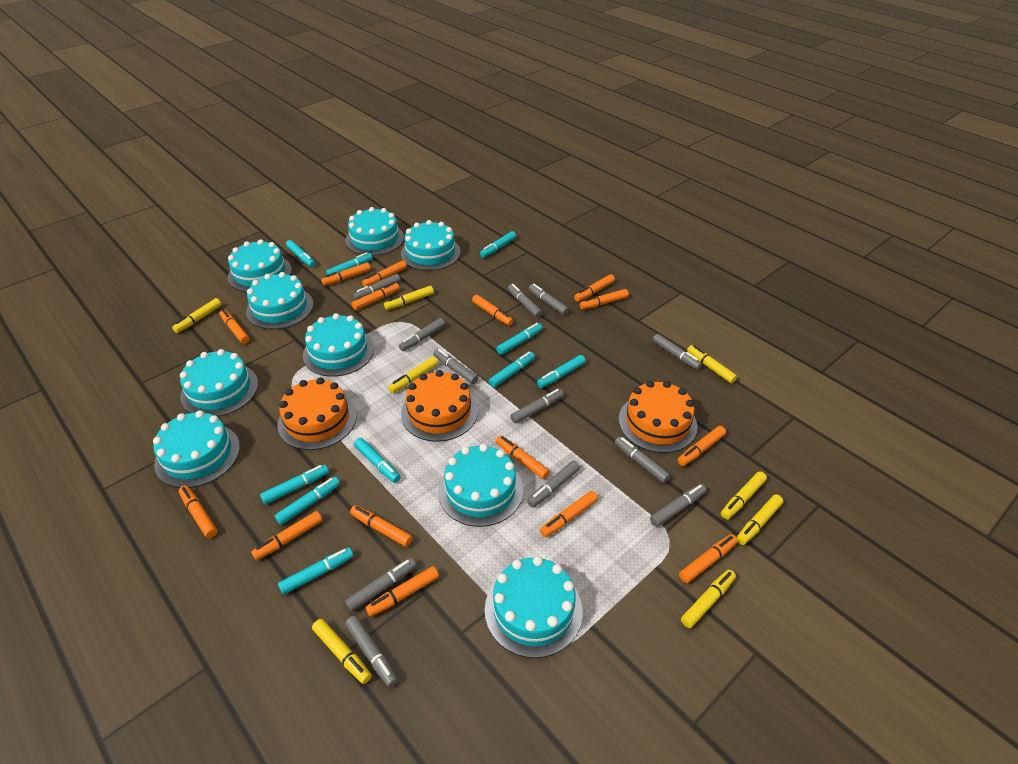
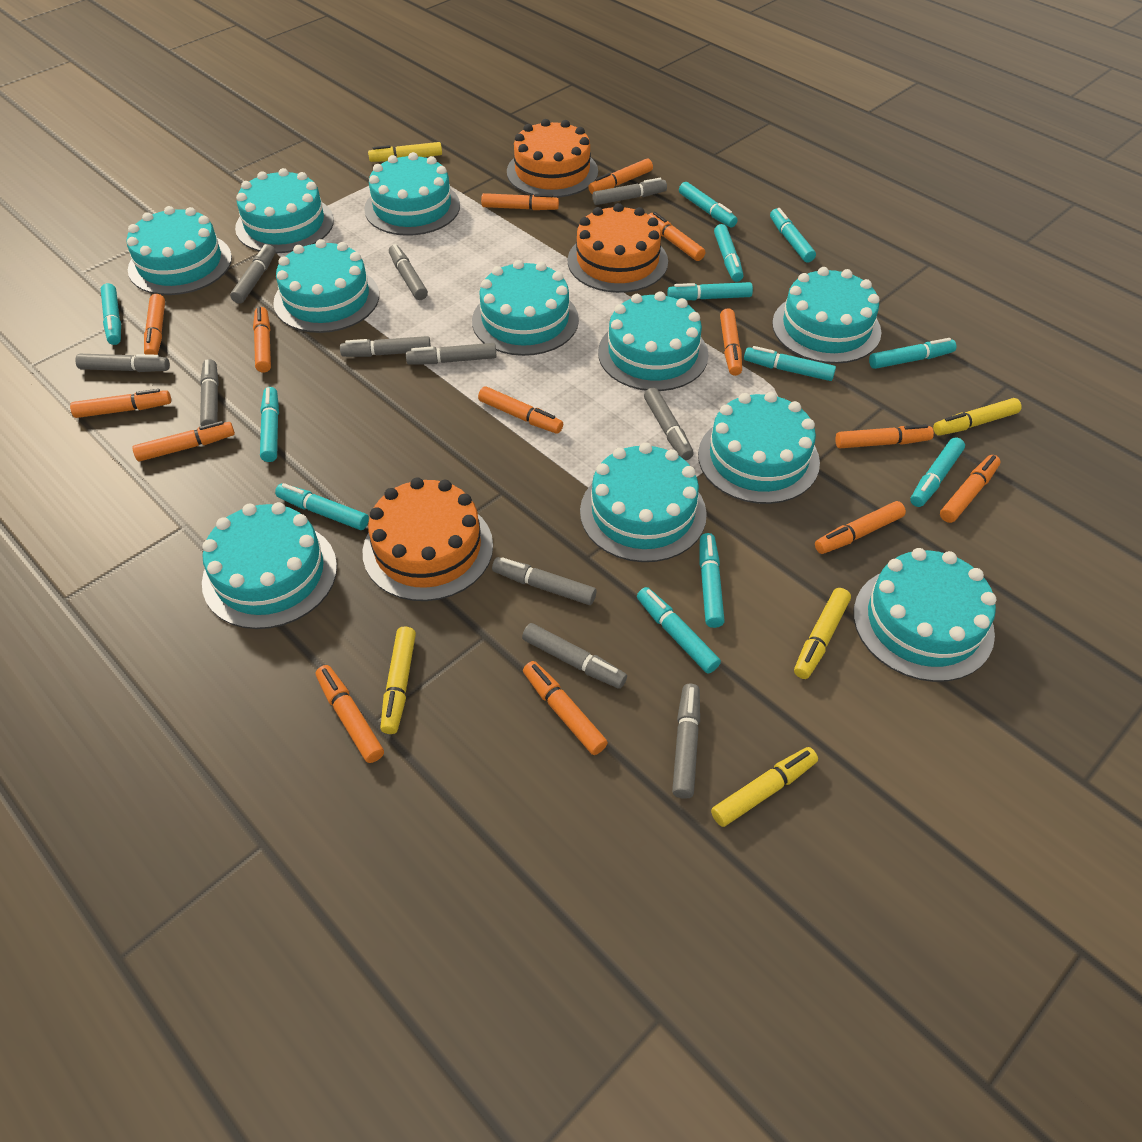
grey marker: [345,558,417,612] [345,615,398,687] [353,274,401,300] [399,318,445,351] [433,349,478,384] [508,284,542,318] [510,389,564,423] [527,461,580,508] [529,284,569,315] [615,436,671,483] [650,484,707,527] [653,334,702,370] = 12 -> [75,354,170,372] [200,359,219,426] [230,244,276,304] [340,336,431,357] [389,244,428,300] [406,343,497,364] [492,557,597,605] [522,623,627,689] [593,178,667,205] [644,388,694,460] [672,684,700,799] = 11
orange marker: [179,485,217,538] [220,309,250,344] [251,511,323,560] [321,262,371,286] [350,505,413,547] [351,282,400,310] [362,260,407,287] [365,566,439,617] [472,295,513,326] [496,436,550,479] [540,491,598,537] [574,274,615,302] [580,289,629,309] [677,426,726,466] [679,534,738,583] = 15 -> [70,389,171,418] [132,421,235,462] [144,294,165,355] [253,307,271,372] [316,665,384,763] [478,386,563,434] [481,193,559,210] [523,661,608,755] [589,159,653,194] [648,212,705,261] [720,308,742,376] [815,501,906,554] [835,424,934,448] [940,455,1001,523] = 14
turquoise cake: [153,410,240,488] [180,349,258,417] [228,239,292,292] [246,272,314,329] [303,313,374,377] [345,207,404,256] [401,220,461,271] [438,444,523,527] [485,556,583,658] = 9 -> [126,206,232,295] [202,502,337,629] [235,168,334,253] [273,239,379,333] [364,152,460,236] [472,260,579,356] [580,442,707,562] [598,291,708,391] [698,392,820,504] [772,267,881,364] [854,548,996,682] = 11
turquoise marker: [260,464,329,504] [275,477,340,525] [278,547,354,595] [286,240,316,267] [326,252,372,275] [354,438,401,483] [480,231,516,258] [488,352,535,387] [496,323,542,355] [537,355,586,388] = 10 -> [101,283,121,345] [260,387,279,462] [275,483,369,530] [637,587,721,673] [667,282,753,300] [679,182,738,227] [699,533,725,628] [714,224,743,282] [744,346,836,381] [770,208,816,263] [869,338,956,369] [910,438,965,507] = 12
yellow marker: [172,298,222,333] [312,619,372,684] [384,286,434,310] [388,357,438,393] [681,570,736,628] [687,345,737,383] [721,471,767,519] [736,494,783,545] = 8 -> [368,142,442,162] [380,627,416,734] [711,747,818,827] [794,588,851,679] [933,398,1022,436] = 5

